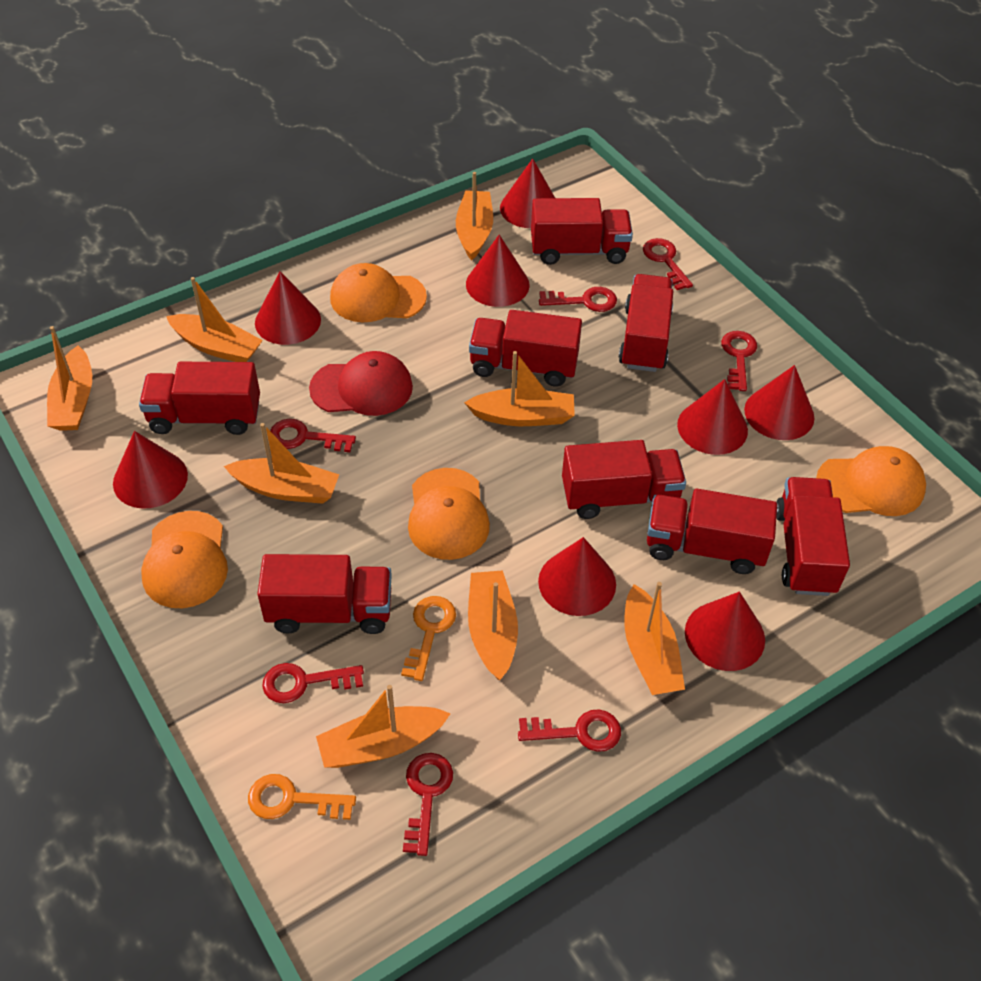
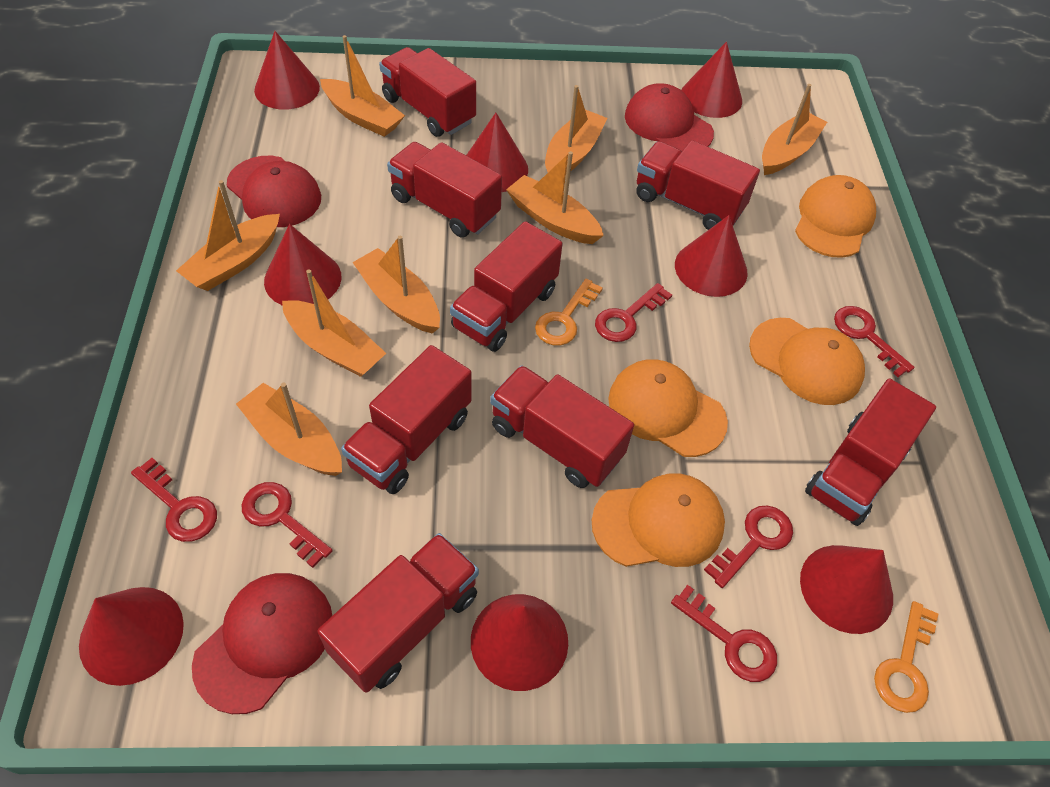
red cap: [309,351,413,416] = 1 -> [192,573,332,714] [227,156,321,227] [625,84,714,151] = 3
red key: [262,663,364,703] [270,419,356,452] [403,753,453,856] [518,710,621,752] [539,287,617,312] [643,238,693,290] [721,331,757,391] = 7 -> [131,458,217,542] [242,482,333,568] [595,283,672,342] [671,585,777,682] [704,506,793,588] [834,306,914,377] = 6

